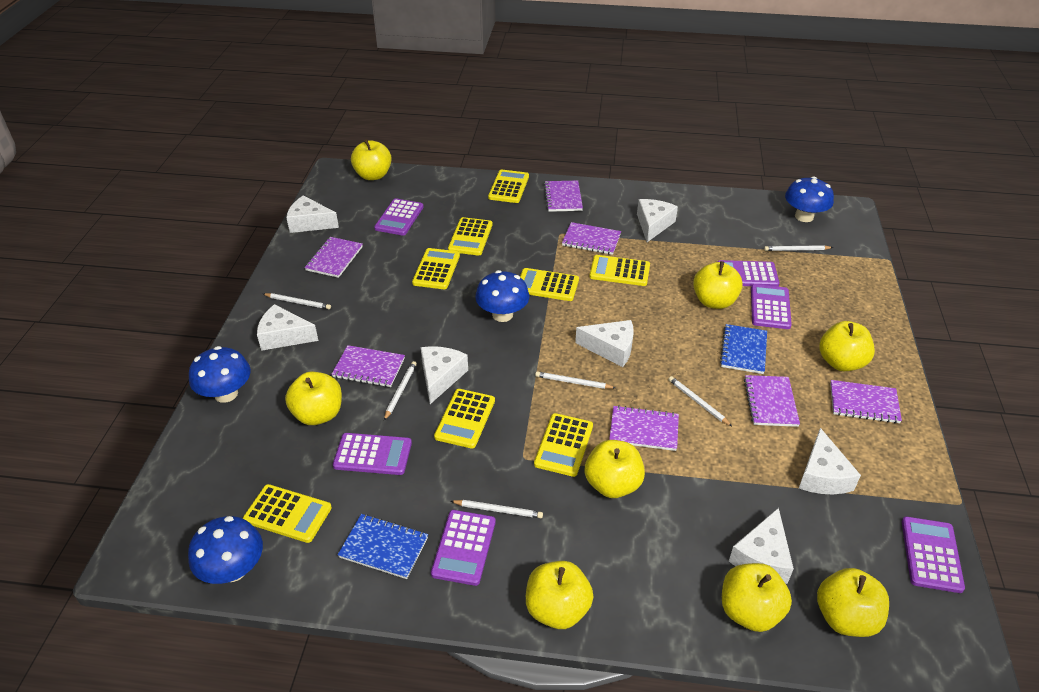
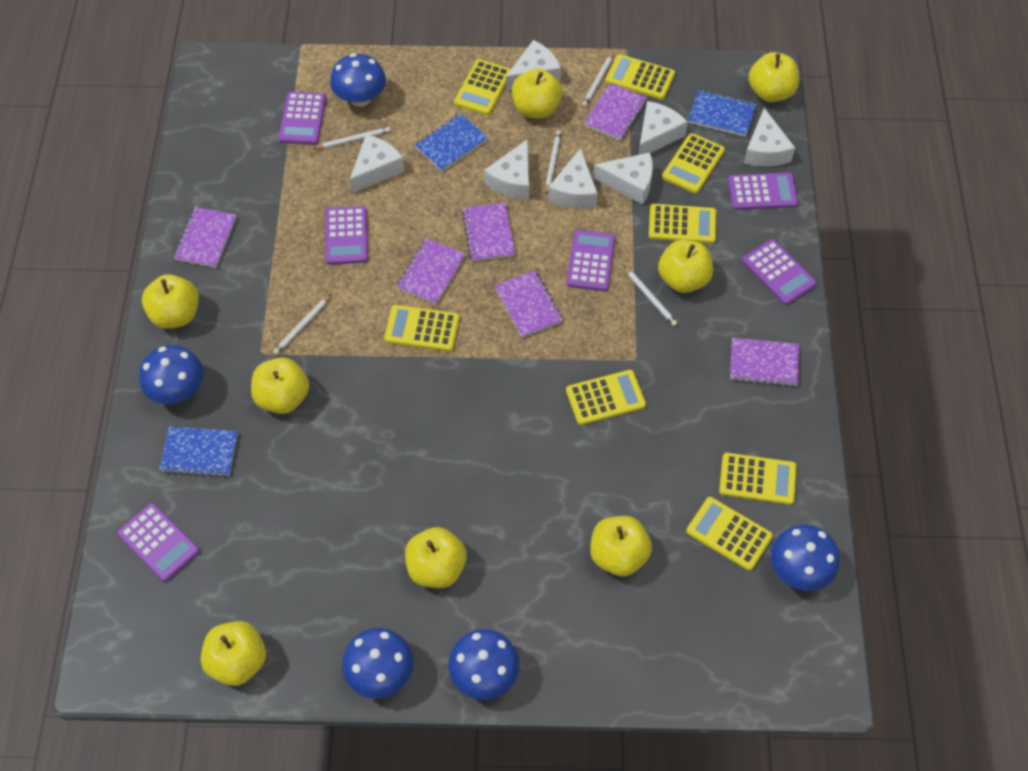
blue mushroom: [188,516,263,584] [189,346,251,403] [475,270,529,322] [785,176,834,222] = 4 -> [139,345,203,404] [330,53,386,107] [342,628,414,699] [448,629,520,700] [771,525,840,591] = 5
blue notebook: [338,514,428,579] [720,324,767,374] = 2 -> [159,426,238,477] [414,114,488,172] [688,90,756,137] = 3
purple notebook: [304,237,363,278] [332,345,405,387] [544,180,583,212] [562,222,621,255] [609,405,679,451] [744,375,800,427] [830,380,902,423] = 7 -> [174,207,236,268] [397,238,465,304] [462,203,515,261] [495,270,563,338] [584,83,647,141] [730,338,799,386] = 6
white pencil: [263,293,331,309] [384,361,417,421] [451,500,543,518] [535,371,616,389] [668,376,732,426] [764,245,833,251] = 6 -> [273,294,331,355] [313,127,391,149] [545,131,561,194] [582,52,614,107] [624,266,678,326] = 5

